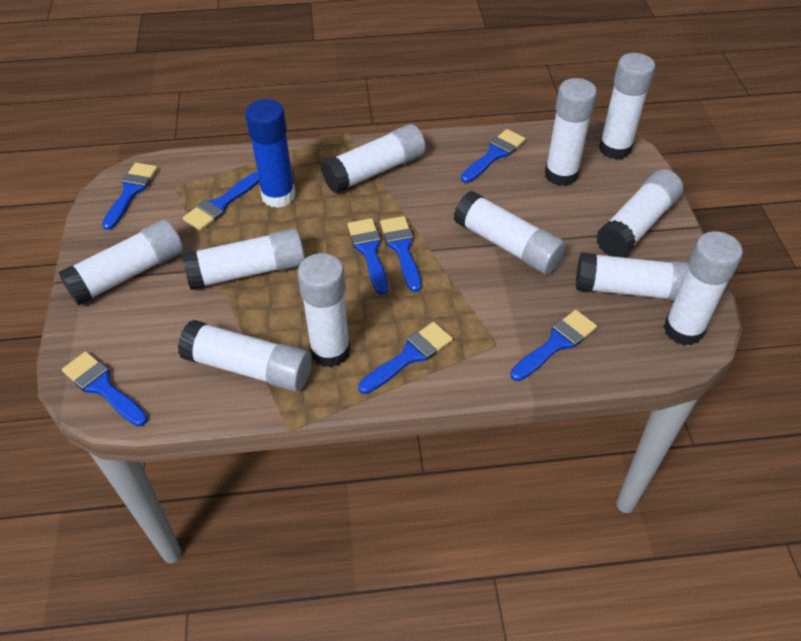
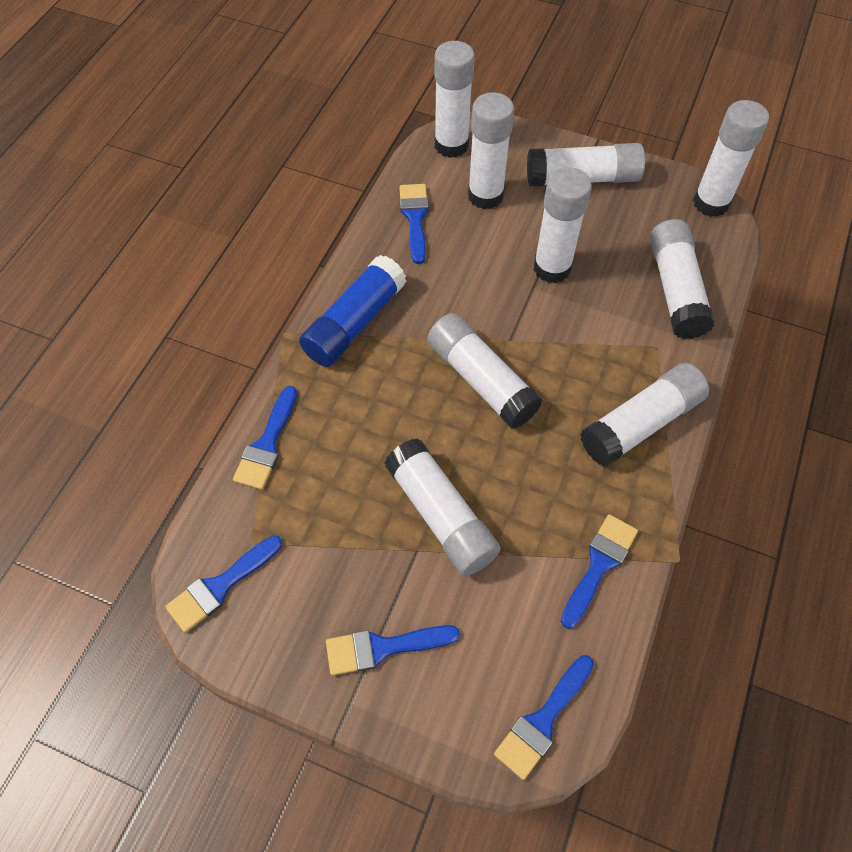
blue brush: [62,351,148,427] [102,163,158,230] [183,173,259,231] [348,218,388,295] [358,322,453,394] [380,216,421,292] [461,129,525,183] [510,310,597,381] = 8 -> [165,535,282,633] [233,386,297,490] [326,625,460,676] [399,184,429,264] [494,655,594,780] [561,514,638,629] = 6
white glue stick: [58,220,183,305] [178,320,312,392] [182,228,305,290] [297,253,351,368] [321,124,426,193] [454,191,566,274] [545,78,597,186] [576,252,689,301] [596,169,683,257] [599,53,655,160] [664,231,743,345] = 11 -> [384,438,501,576] [427,313,543,429] [434,41,475,158] [468,92,514,209] [527,143,645,187] [534,167,592,283] [580,363,709,467] [650,219,715,339] [693,100,769,217] = 9

